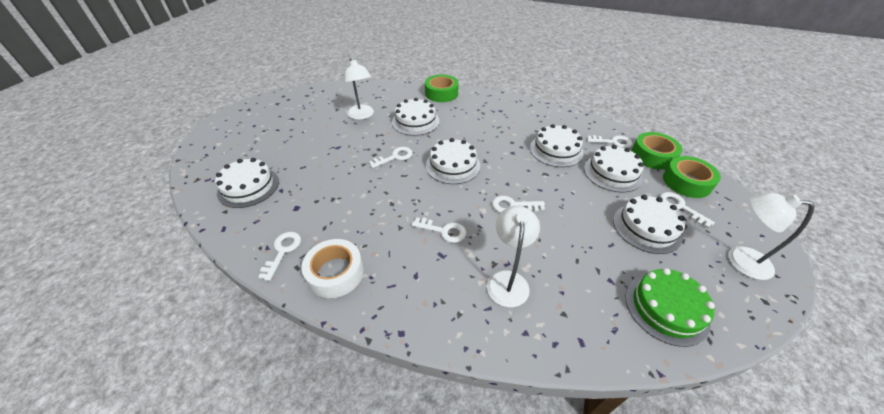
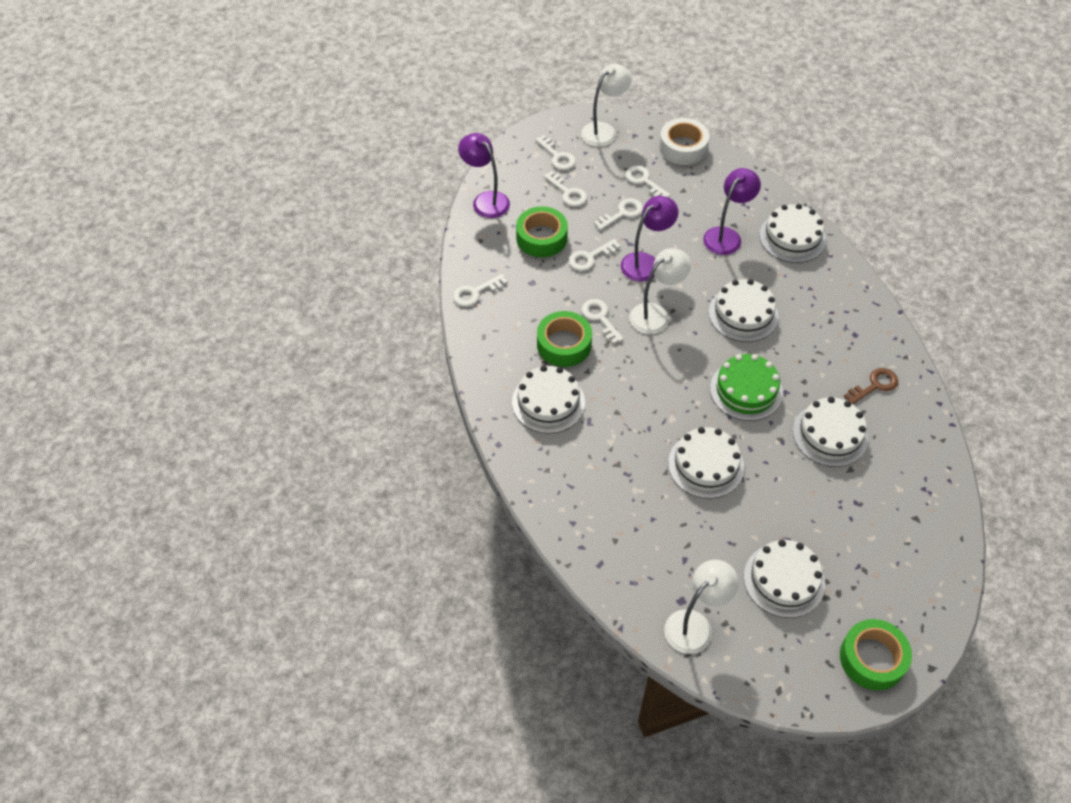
brown key: none = 0 -> [844,368,898,404] = 1
purple lamp: none = 0 -> [458,133,510,218] [621,196,678,282] [703,168,761,255] = 3
white key: [259,232,301,281] [369,147,413,168] [412,217,466,243] [492,196,545,213] [587,135,632,148] [660,192,715,228] = 6 -> [453,274,508,307] [535,135,576,170] [544,171,587,207] [569,239,621,271] [582,299,624,344] [594,198,643,230] [625,166,670,198] = 7

